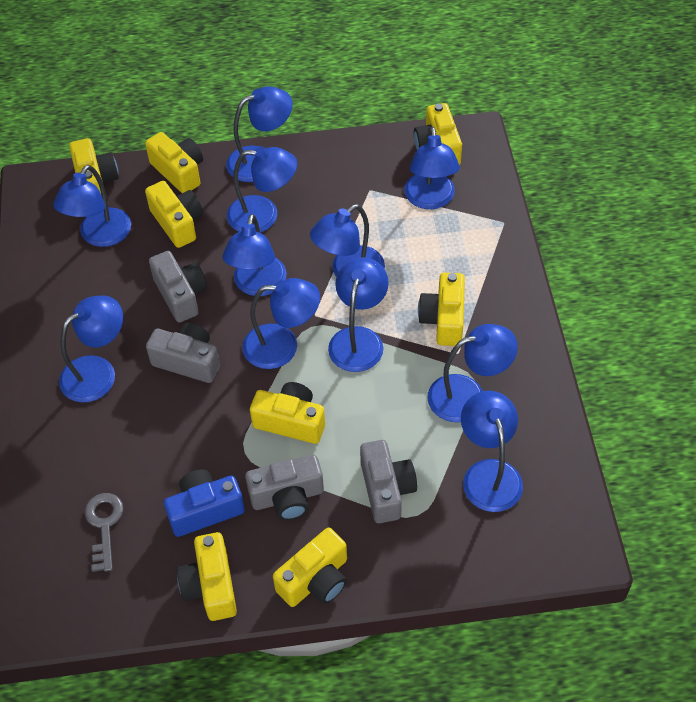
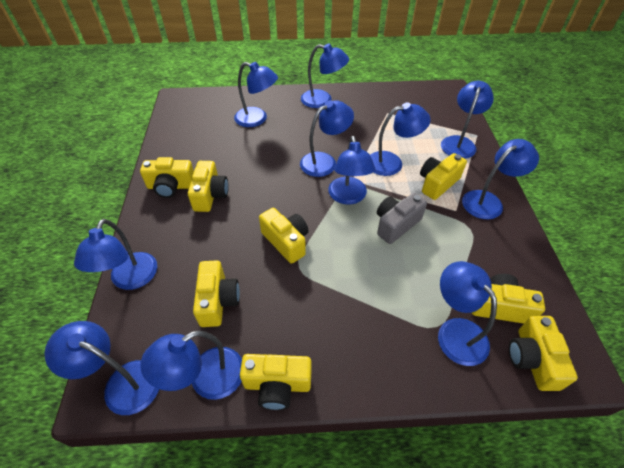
blue camera: [164,469,245,537] = 1 -> none = 0
grey camera: [146,323,220,383] [149,251,207,323] [245,455,324,520] [360,440,417,523] = 4 -> [377,193,427,244] = 1
grey key: [85,493,123,572] = 1 -> none = 0

